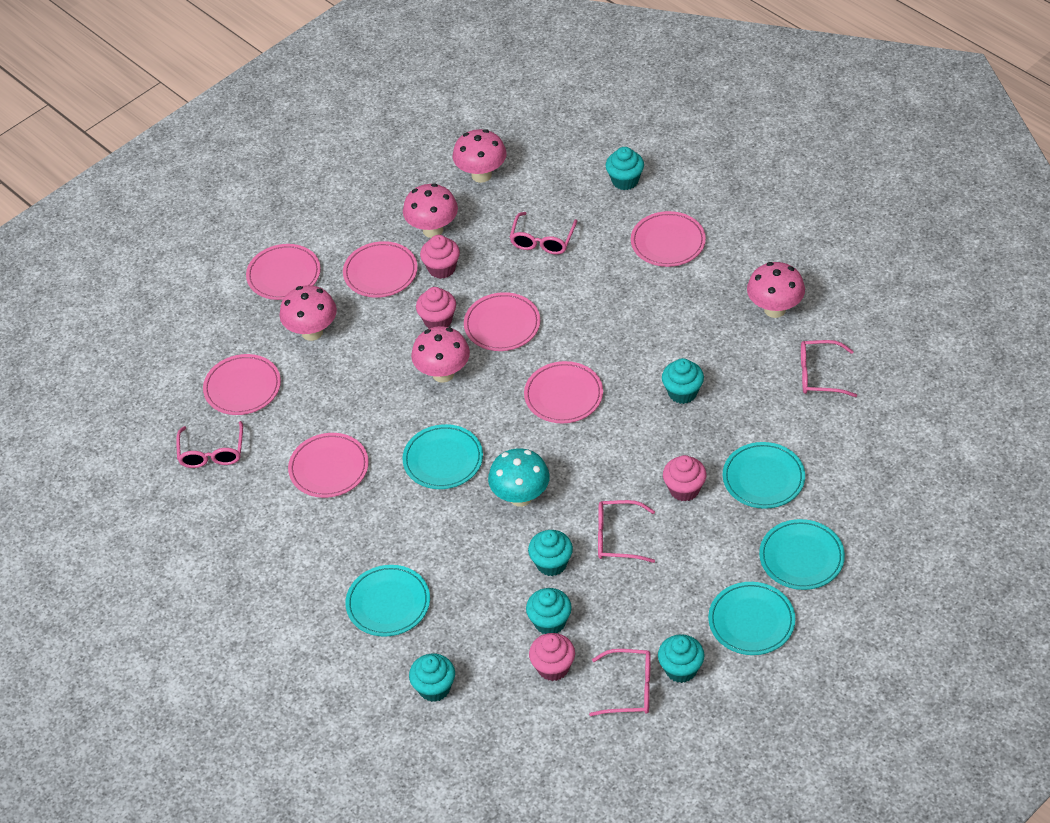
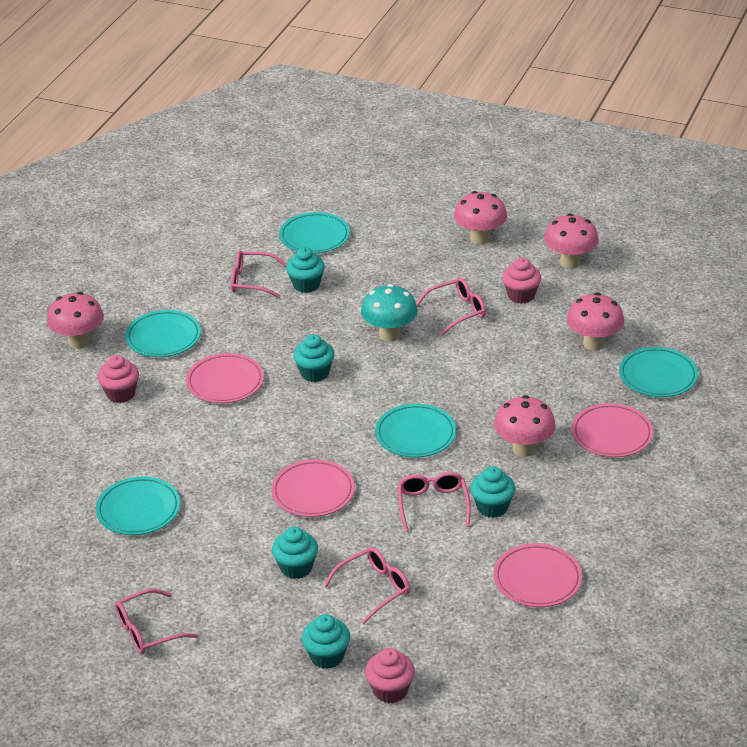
pink cupcake: [416,287,456,329] [420,235,460,279] [529,633,575,681] [663,455,707,502] = 4 -> [98,355,139,403] [365,648,415,704] [502,258,541,304] = 3
pink plate: [203,354,281,415] [246,244,321,300] [288,433,369,498] [343,241,418,298] [464,292,540,351] [524,361,603,423] [631,211,706,267] = 7 -> [186,353,264,403] [271,459,355,517] [493,543,582,607] [571,403,653,457] = 4
turquoise cupcake: [409,654,455,702] [526,588,572,634] [528,530,573,576] [606,147,644,190] [658,634,705,683] [662,358,704,404] = 6 -> [272,527,318,579] [286,247,325,293] [293,334,334,382] [302,614,350,669] [470,467,515,518] = 5

